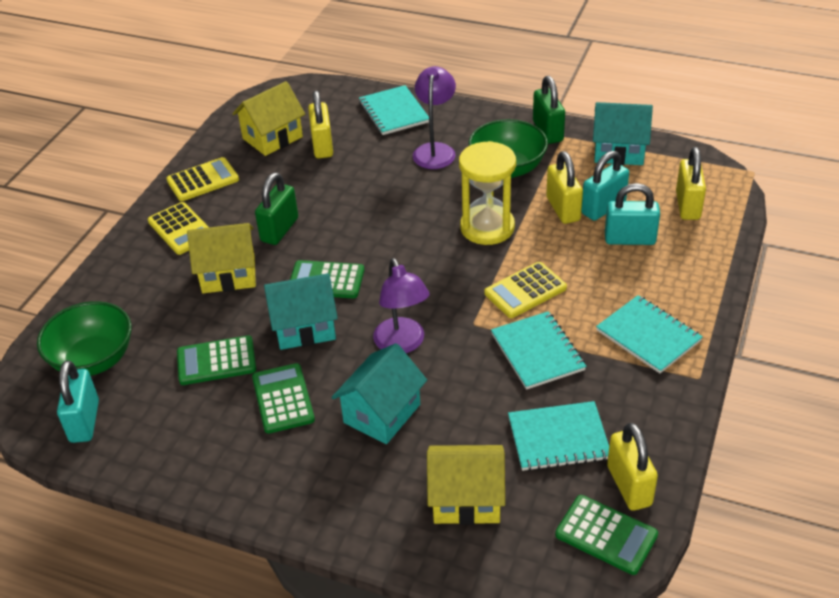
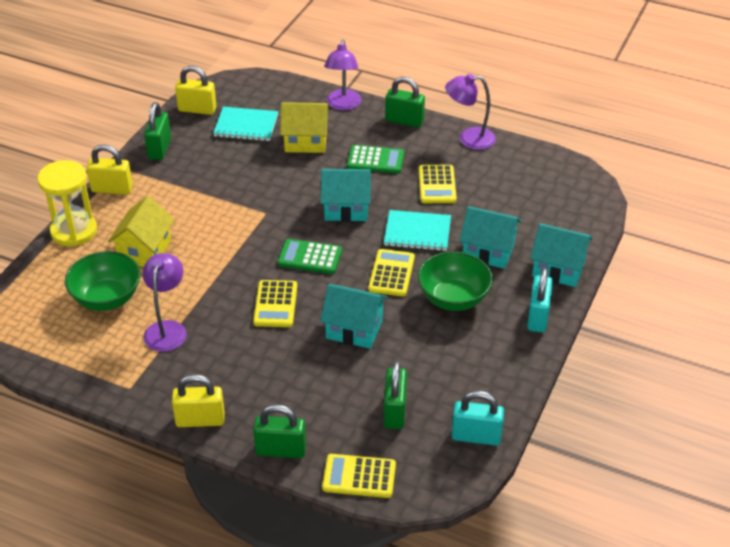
green calculator: [177,335,256,385] [252,363,315,434] [290,260,364,298] [555,495,658,575] = 4 -> [278,239,342,274] [347,145,404,174] = 2
green padlock: [255,172,298,245] [533,76,565,144] = 2 -> [144,102,171,160] [253,404,306,458] [384,361,407,429] [385,77,425,127] = 4
purple lamp: [373,258,430,353] [413,66,456,169] = 2 -> [143,253,187,352] [324,40,361,111] [445,74,496,150] = 3
turquoise house: [264,273,338,350] [331,343,427,444] [593,102,653,165] = 3 -> [320,284,388,349] [321,169,371,222] [459,206,521,269] [530,223,593,287] = 4
turquoise notebook: [359,85,429,135] [491,311,586,390] [508,401,609,471] [596,295,703,373] = 4 -> [213,107,278,141] [384,210,451,251] = 2
turquoise padlock: [57,360,99,443] [581,151,629,221] [605,183,660,245] = 3 -> [451,391,504,446] [527,268,553,332] = 2
yellow calculator: [148,202,209,255] [166,157,239,201] [484,262,567,318] = 3 -> [253,280,297,327] [322,454,396,498] [368,249,415,297] [419,165,457,203] = 4
yellow house: [187,223,256,293] [232,81,305,156] [427,445,505,525] = 3 -> [108,196,174,267] [280,102,329,153] = 2
yellow padlock: [308,91,333,158] [546,151,583,224] [607,423,658,511] [676,147,706,220] = 4 -> [87,145,133,195] [172,374,225,427] [175,66,216,115] = 3

